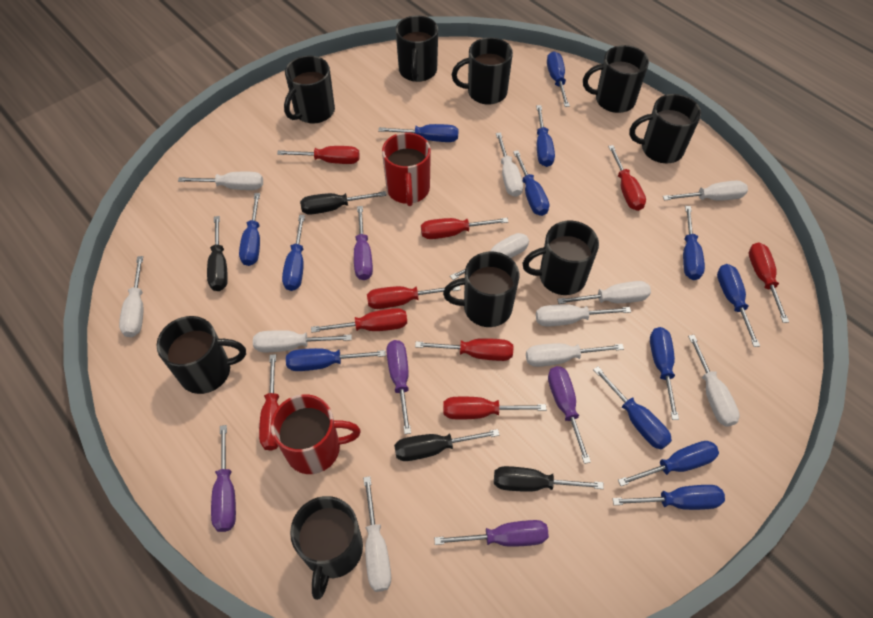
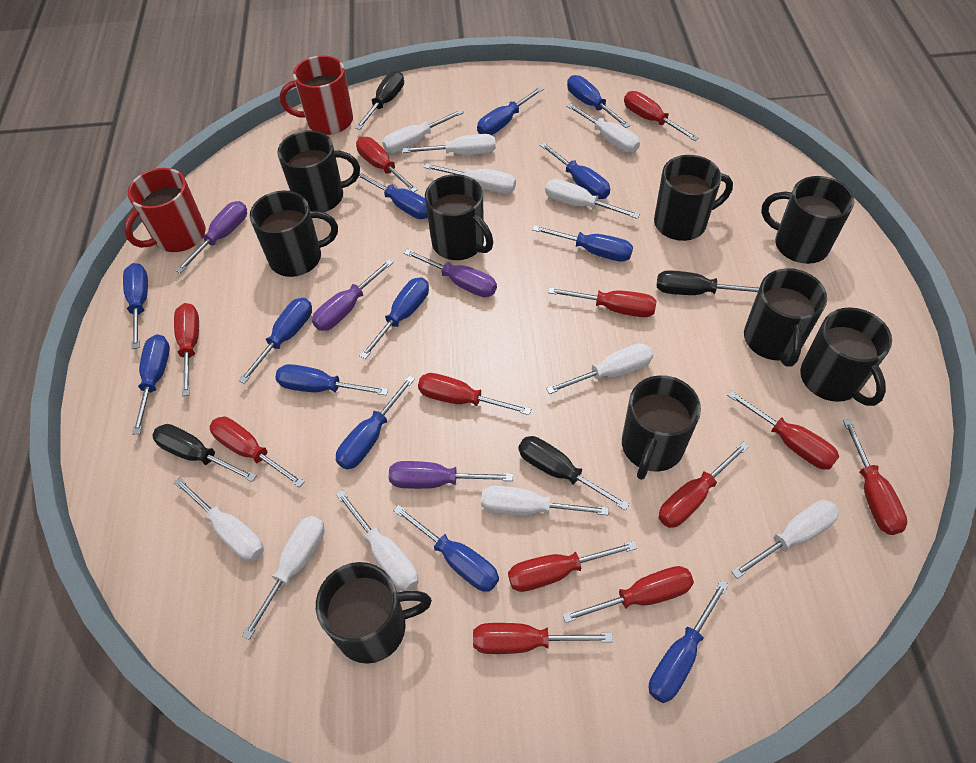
purple screwdriver: [211,425,236,532] [354,206,373,280] [386,340,411,434] [434,520,549,547] [548,366,591,464] = 5 -> [175,201,247,273] [312,259,394,331] [389,461,513,489] [404,249,497,297] = 4
red screwdriver: [259,354,279,450] [277,146,360,164] [311,308,407,333] [367,286,460,309] [415,338,513,361] [421,218,508,239] [443,397,546,419] [608,145,646,211] [749,242,789,323] = 9 -> [174,303,199,396] [209,417,305,488] [356,137,418,192] [418,373,531,415] [473,623,613,654] [508,541,637,592] [548,287,656,317] [562,566,694,623] [624,91,699,141] [658,442,749,528] [727,390,839,469] [843,419,907,535] = 12

